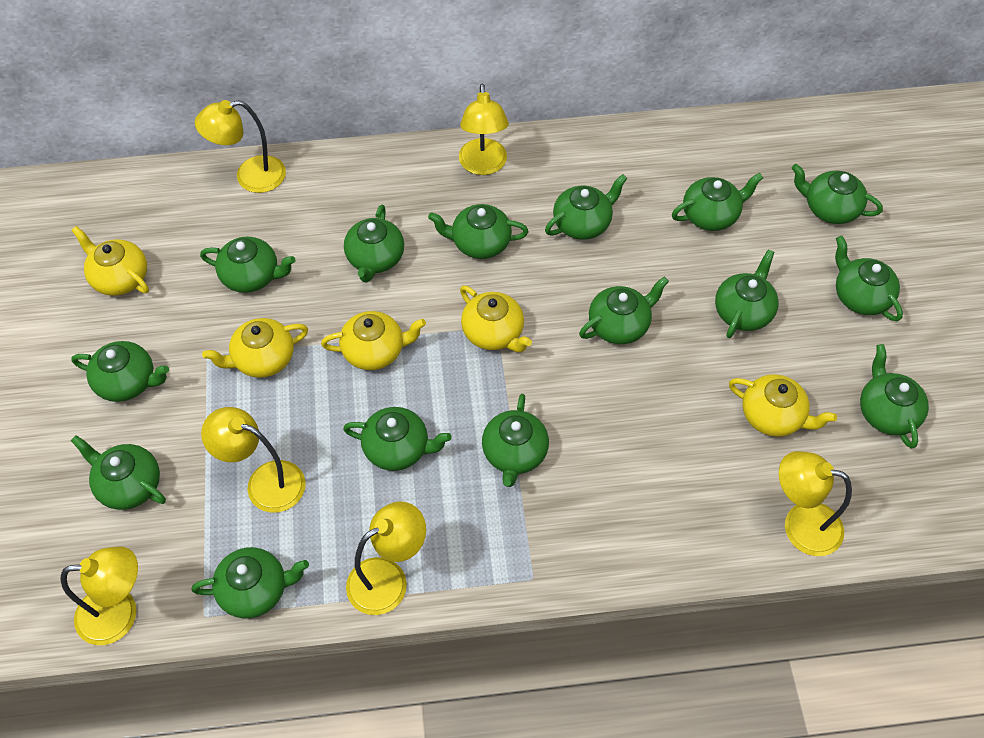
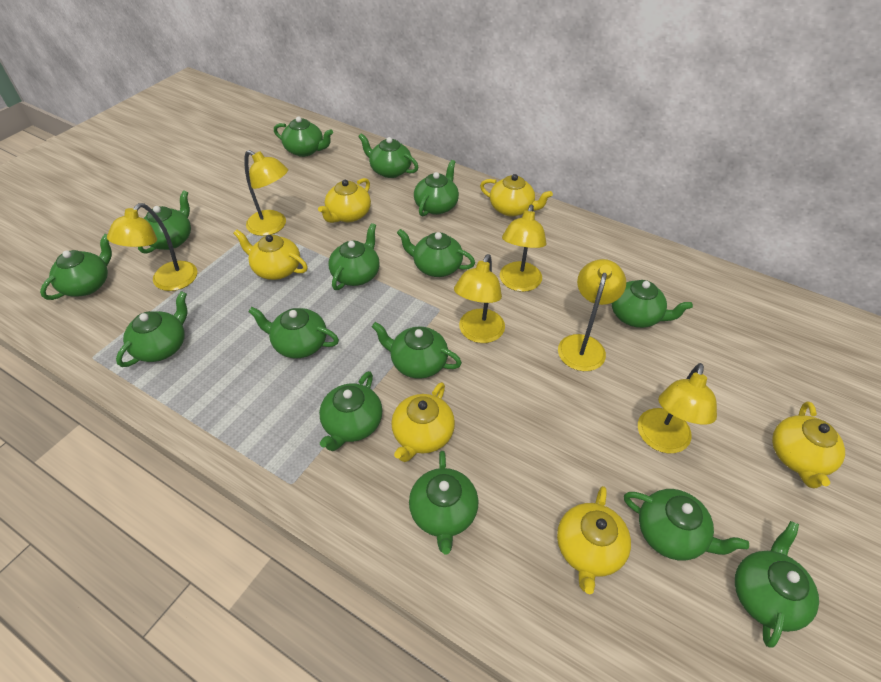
yellow teapot: [72,226,149,296] [202,318,308,378] [321,311,426,370] [460,286,532,352] [729,374,837,437] = 5 -> [233,230,308,280] [318,178,371,223] [391,382,455,462] [480,174,553,217] [557,486,631,594] [772,401,845,488] = 6

